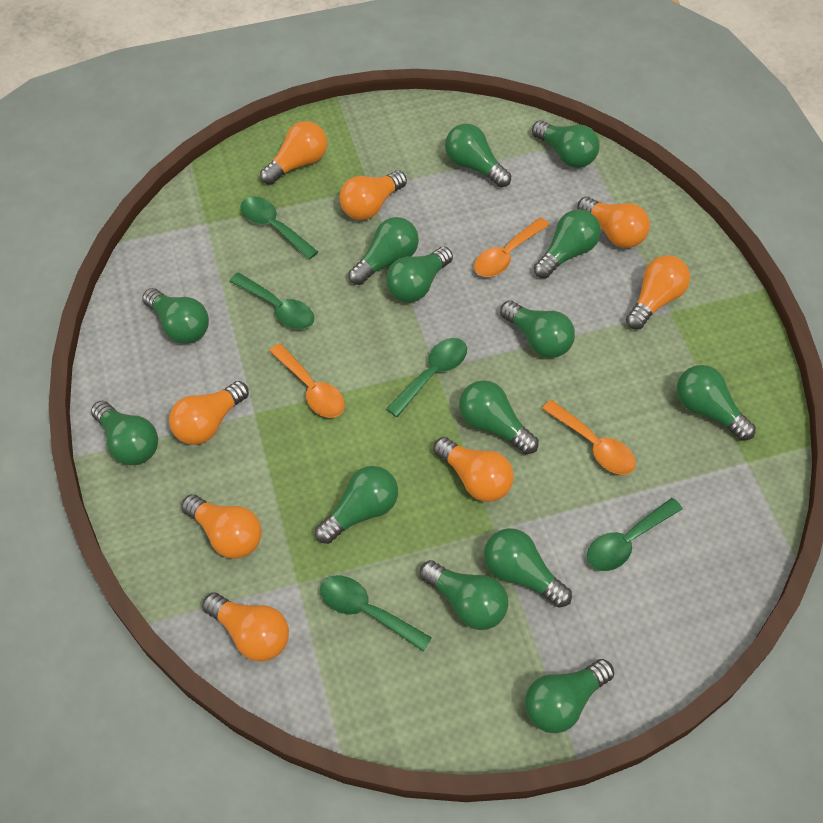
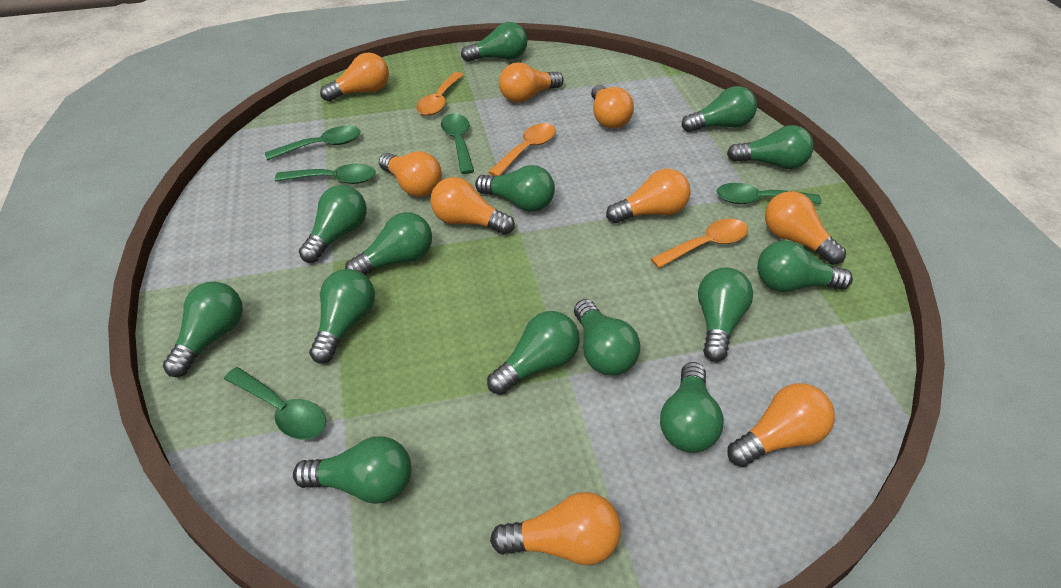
orange light bulb: [169,381,249,445] [181,494,262,559] [202,593,289,662] [260,121,327,185] [339,171,407,220] [433,437,514,502] [577,197,650,248] [626,255,690,329] = 8 -> [320,53,389,102] [379,151,442,197] [430,177,515,235] [490,492,621,565] [499,62,564,103] [591,84,634,128] [606,169,691,223] [727,383,835,467] [765,191,846,265] = 9

